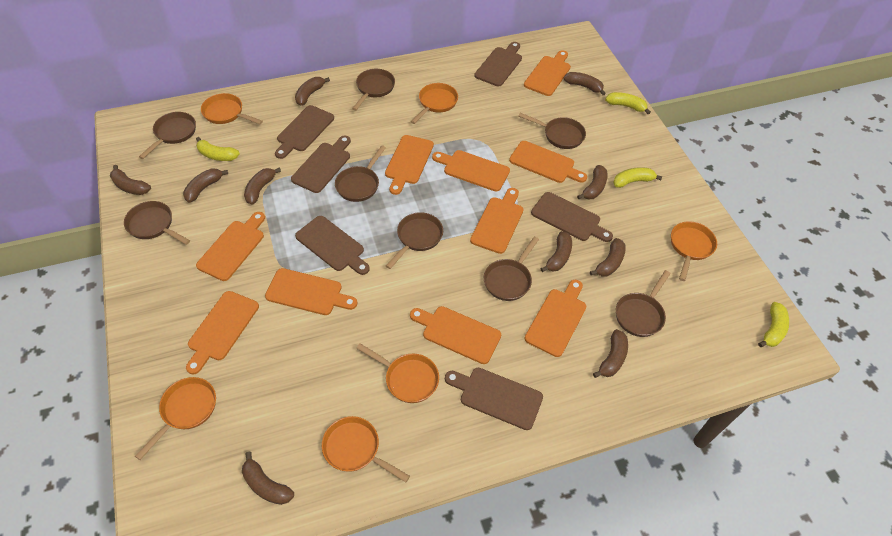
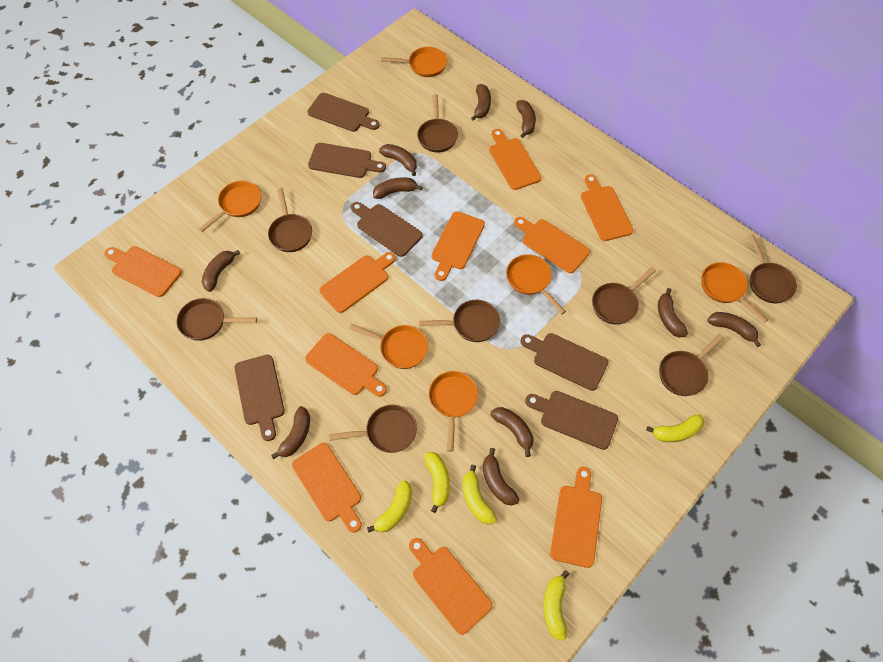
yellow banana: [196,137,240,161] [605,92,651,114] [613,167,662,188] [758,302,789,347] = 4 -> [367,480,412,533] [424,452,450,513] [463,465,497,525] [543,570,569,641] [646,414,704,442] = 5

